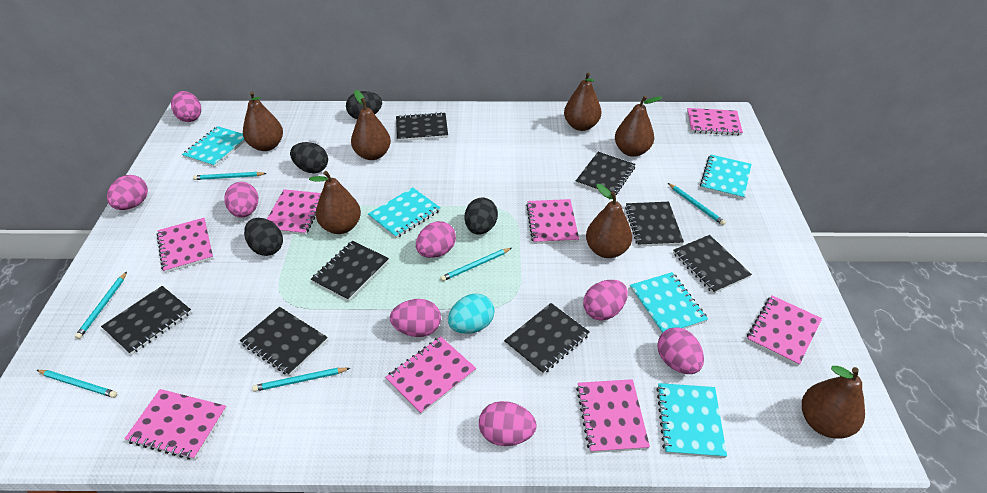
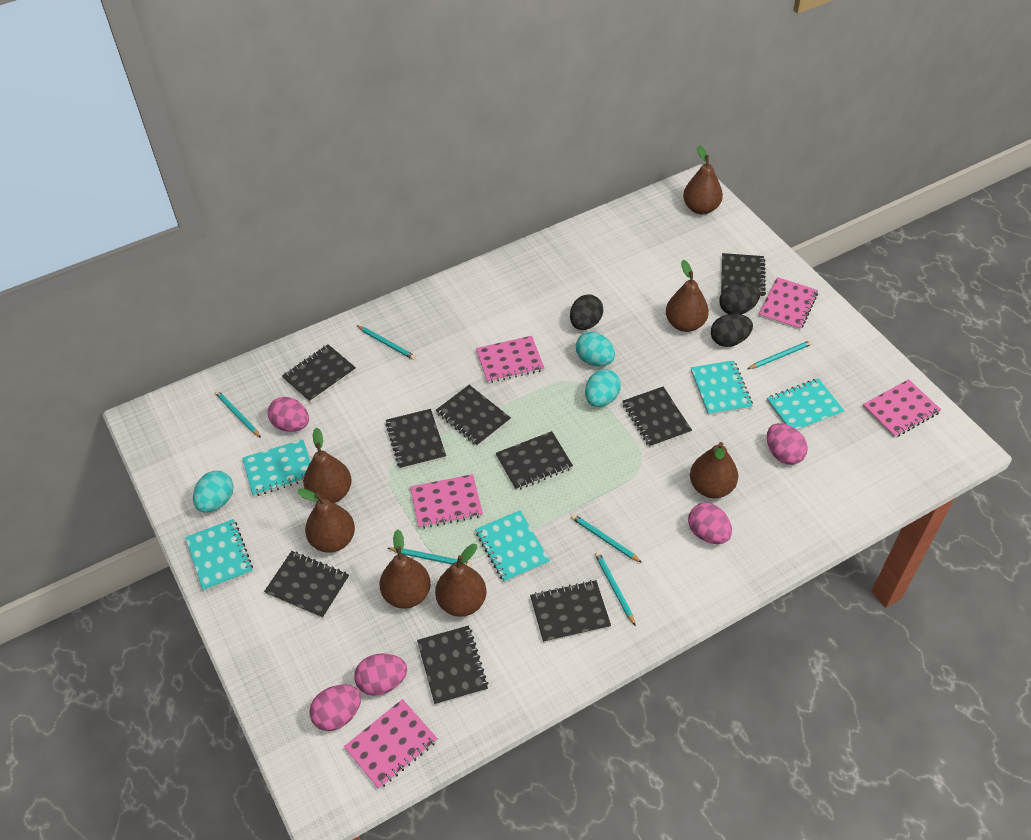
black egg: [244,218,283,256] [290,142,328,173] [346,91,382,119] [465,198,498,235] = 4 -> [570,294,603,330] [711,314,753,347] [720,283,760,315] = 3
black notebook: [101,286,192,355] [240,307,328,376] [311,241,389,301] [396,112,448,141] [504,303,590,375] [576,152,636,195] [625,202,684,247] [673,235,752,294] = 8 -> [264,551,349,618] [282,344,356,403] [385,409,446,469] [417,626,488,705] [436,385,511,446] [496,431,573,490] [530,580,611,643] [622,387,692,448] [721,253,766,298] = 9
pink egg: [107,175,148,210] [171,91,201,122] [224,182,258,218] [390,299,441,337] [416,221,456,258] [479,401,537,446] [583,280,628,321] [657,327,704,374] = 8 -> [268,397,309,432] [309,684,361,731] [354,653,407,696] [688,503,732,544] [767,423,808,465] = 5
pink notebook: [124,389,227,460] [156,218,214,273] [267,189,321,235] [385,336,476,414] [526,199,579,244] [576,379,650,453] [687,108,743,136] [747,295,822,366] = 8 -> [344,699,438,789] [410,474,483,529] [476,336,544,383] [759,277,818,330] [863,379,941,438] = 5
turquoise egg: [448,294,495,334] = 1 -> [193,471,234,513] [576,332,615,366] [585,369,621,407] = 3

